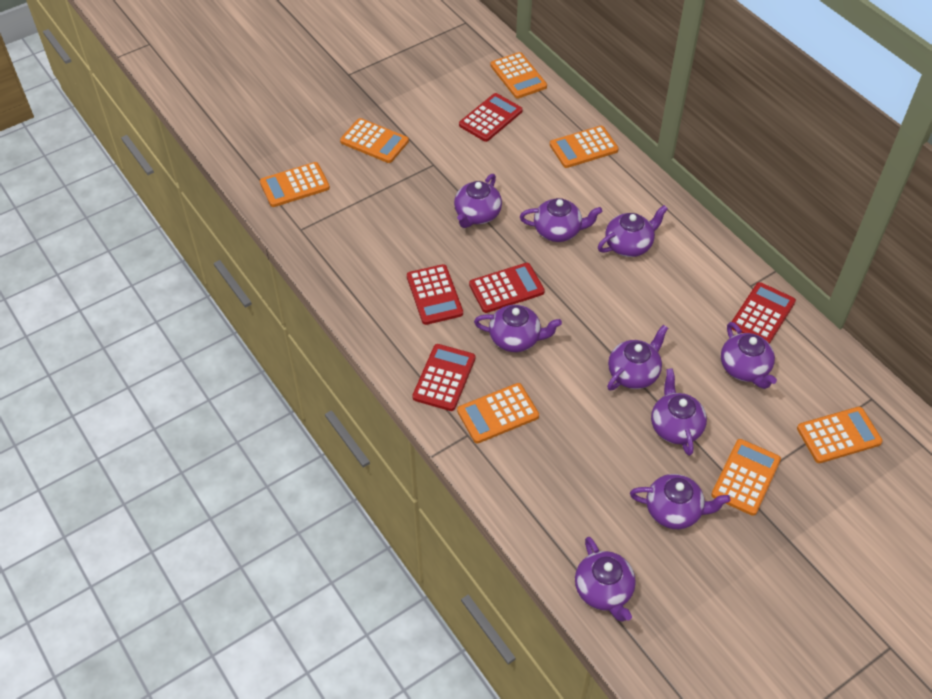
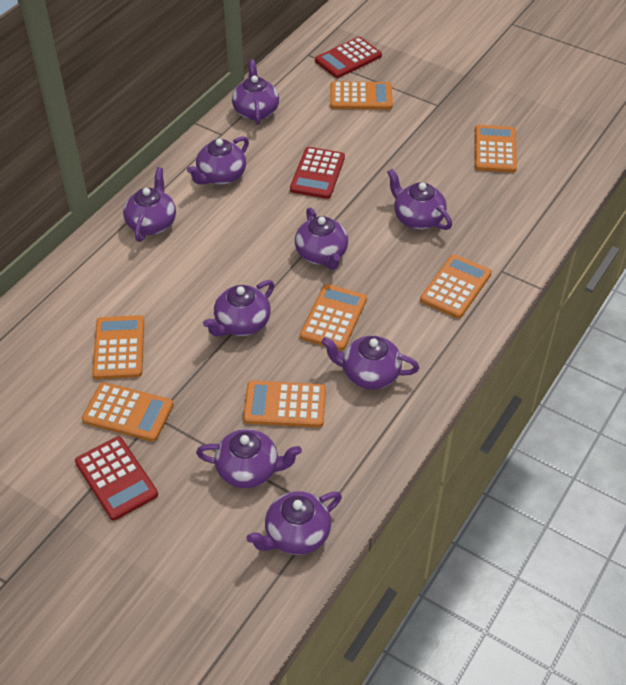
red calculator: [407,264,463,325] [412,344,475,411] [459,93,523,142] [469,263,545,313] [732,282,796,344] = 5 -> [75,436,158,520] [290,147,345,199] [315,37,382,78] = 3

